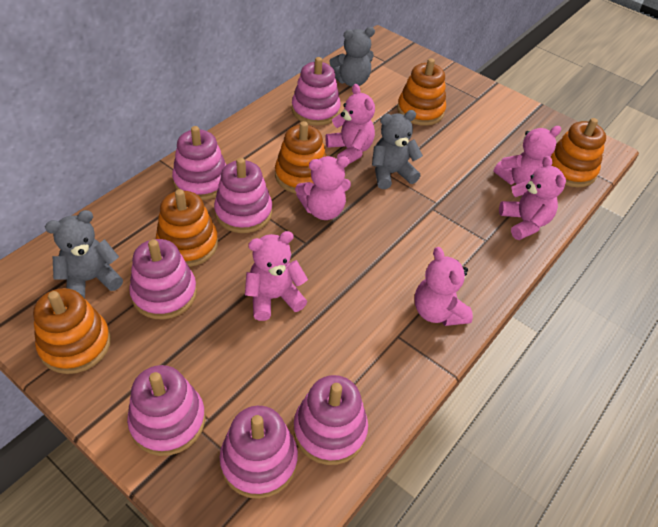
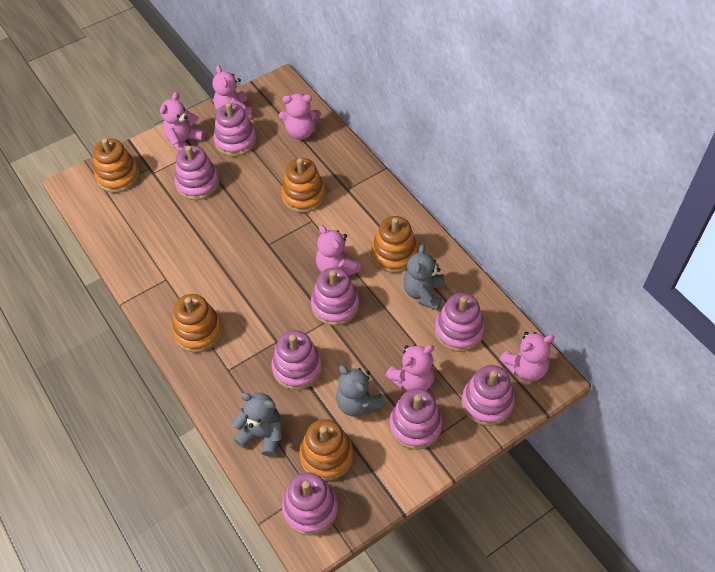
pink stacking toy: [127,365,205,456] [129,239,197,319] [172,126,226,200] [214,158,272,233] [220,406,298,499] [292,57,341,126] [294,375,368,465] = 7 -> [175,146,219,200] [213,102,257,157] [272,330,323,390] [282,472,338,535] [311,268,359,326] [389,388,443,450] [435,293,485,352] [461,365,515,426] = 8

